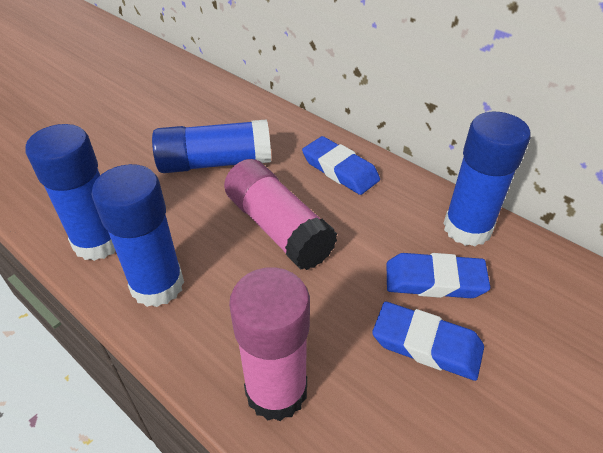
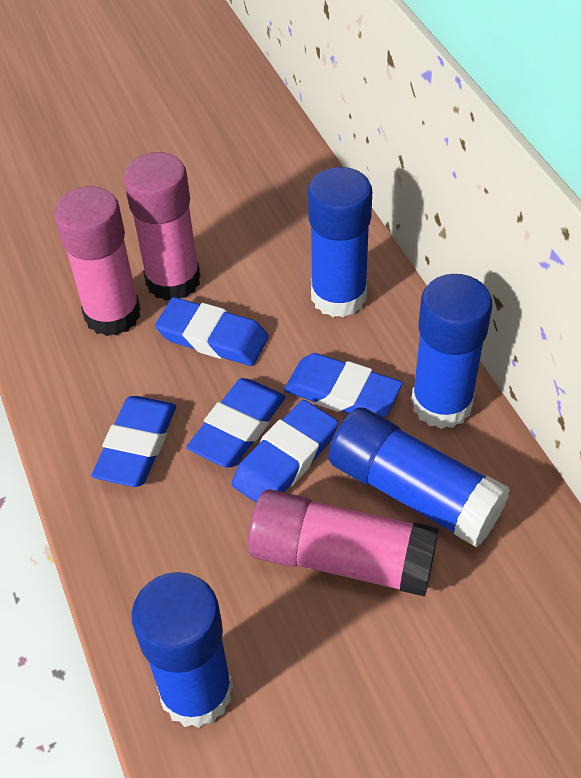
blue eraser: [302,136,380,195] [372,302,484,381] [387,253,490,298] = 3 -> [92,396,176,487] [155,297,269,366] [187,378,285,468] [232,400,338,503] [284,353,403,417] = 5
pink glue stick: [224,159,337,270] [229,267,310,421] = 2 -> [54,186,141,336] [124,152,201,301] [248,489,439,597] = 3

